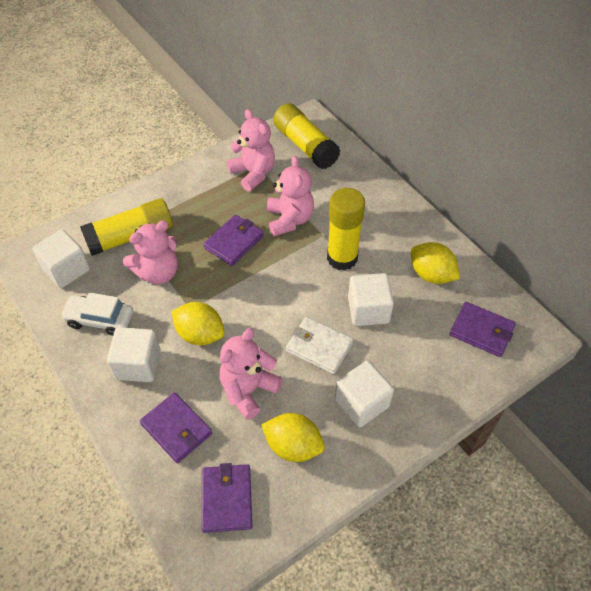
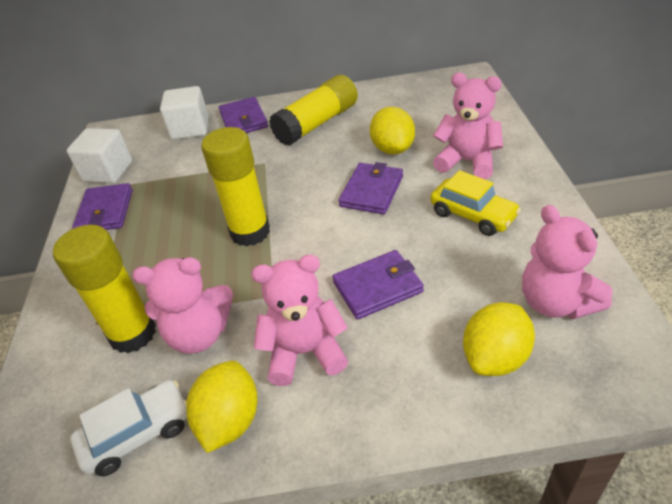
white cube: [32,230,90,288] [107,327,161,382] [335,361,394,427] [348,273,394,326] = 4 -> [67,128,132,183] [160,86,209,140] = 2
white wallet: [286,317,353,374] = 1 -> none = 0
yellow car: none = 0 -> [430,170,521,236] = 1

